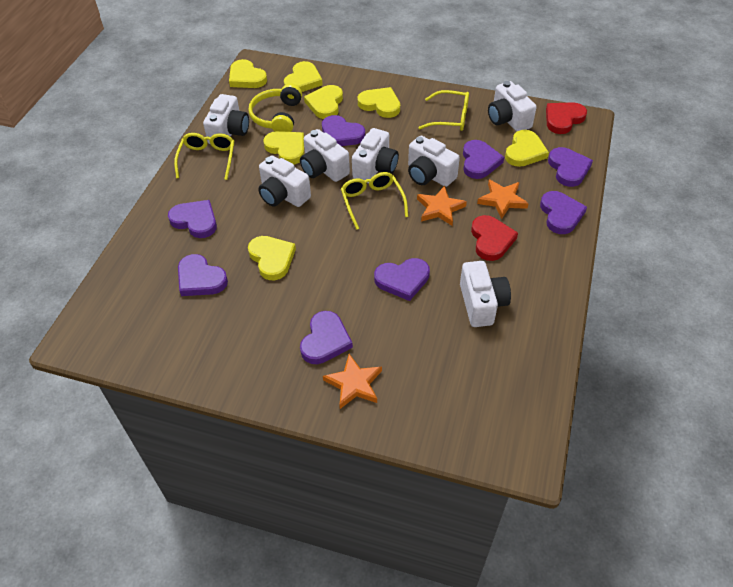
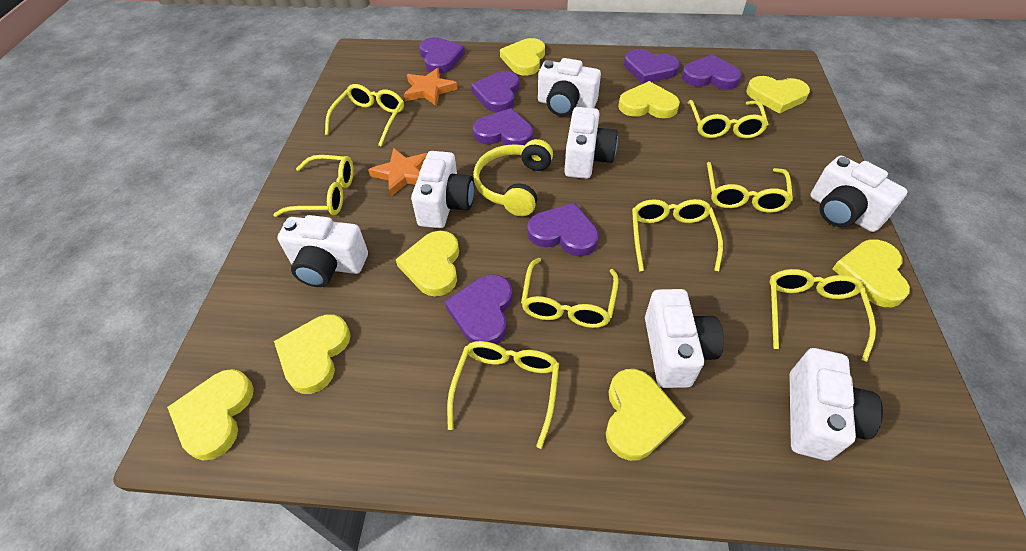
orange star: [323,354,382,409] [417,186,467,226] [477,180,529,219] = 3 -> [368,148,427,196] [404,68,458,106] = 2
purple heart: [168,200,217,238] [178,254,228,296] [300,311,353,364] [322,115,365,146] [374,258,430,301] [463,140,504,179] [540,191,587,234] [548,147,593,187] = 8 -> [419,37,465,74] [445,274,513,344] [471,71,519,112] [473,108,533,145] [527,203,599,256] [624,49,680,84] [682,54,742,89] = 7
red heart: [471,215,518,261] [546,102,587,134] = 2 -> none = 0
yellow glasses: [174,133,234,180] [341,172,408,230] [418,90,469,131] = 3 -> [273,155,354,217] [325,84,404,146] [447,341,559,449] [521,258,619,328] [632,199,723,271] [688,100,768,139] [707,162,793,213] [769,269,876,362] = 8
yellow heart: [229,59,267,88] [248,236,296,280] [263,131,304,164] [284,61,323,92] [304,85,343,119] [358,87,400,118] [505,130,549,167] = 7 -> [167,369,254,460] [274,315,351,394] [396,231,459,297] [500,38,545,76] [606,369,686,461] [618,81,680,118] [746,76,810,114] [832,240,910,307] = 8

